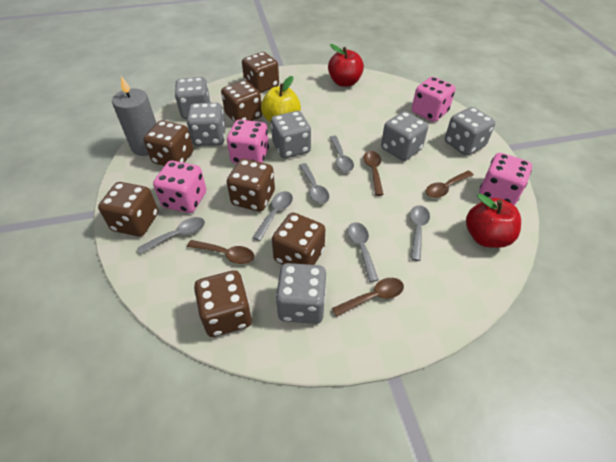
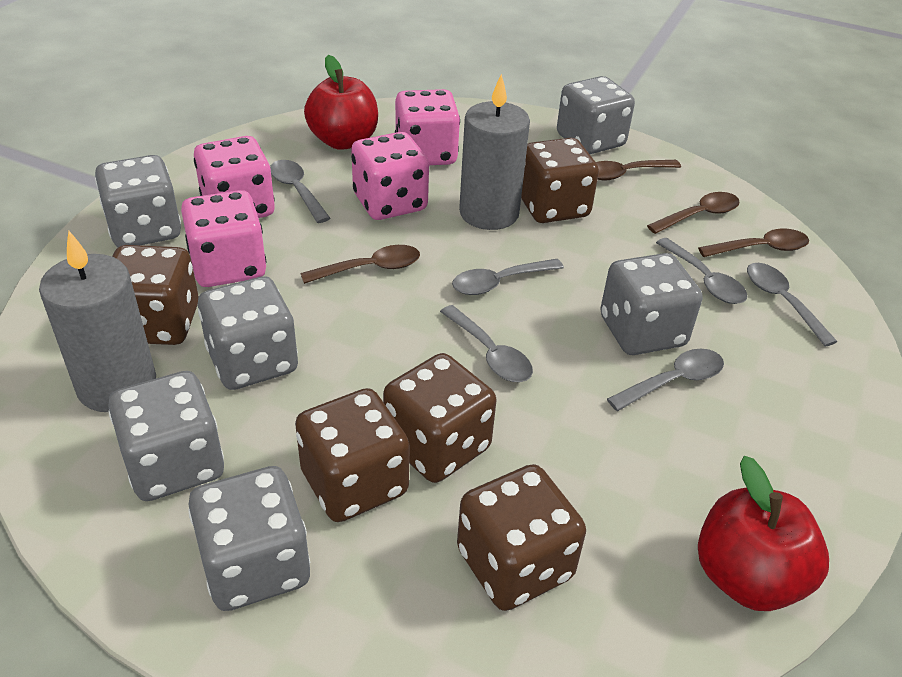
brown dice: [98,182,158,237] [143,120,194,166] [194,270,252,337] [221,80,262,122] [227,159,275,212] [242,52,279,93] [272,212,325,265] = 7 -> [112,245,198,345] [295,388,410,522] [383,353,497,483] [457,464,586,611] [521,138,599,223] = 5
grey candle: [112,76,157,156] = 1 -> [39,231,156,412] [459,74,530,230] = 2
yellow apple: [261,76,301,122] = 1 -> none = 0

